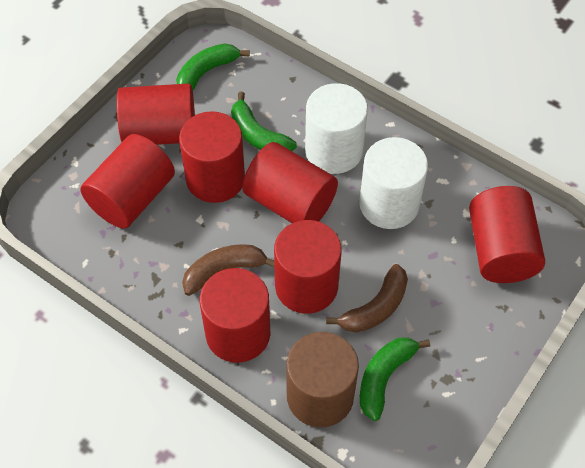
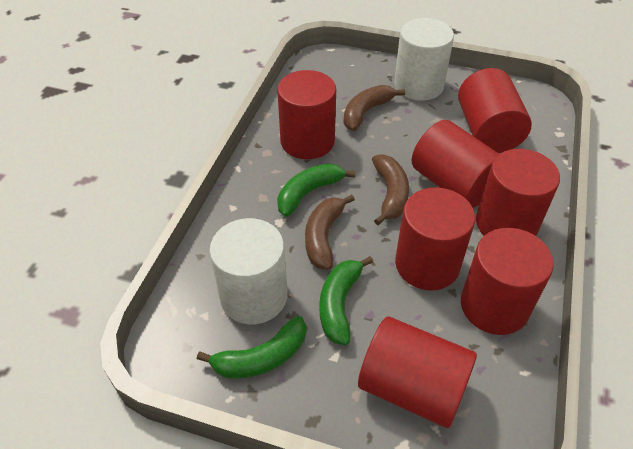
brown banana: [182,244,274,296] [326,264,408,333] = 2 -> [305,195,355,270] [344,85,405,131] [372,154,409,225] = 3
brown cylinder: [286,332,359,428] = 1 -> none = 0

